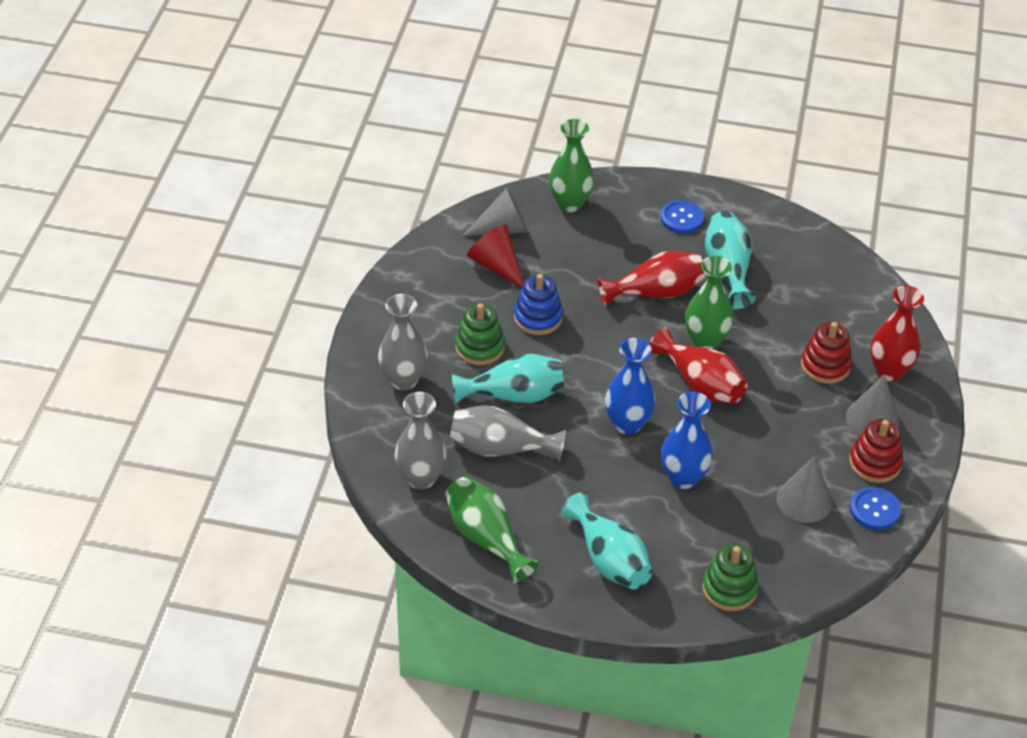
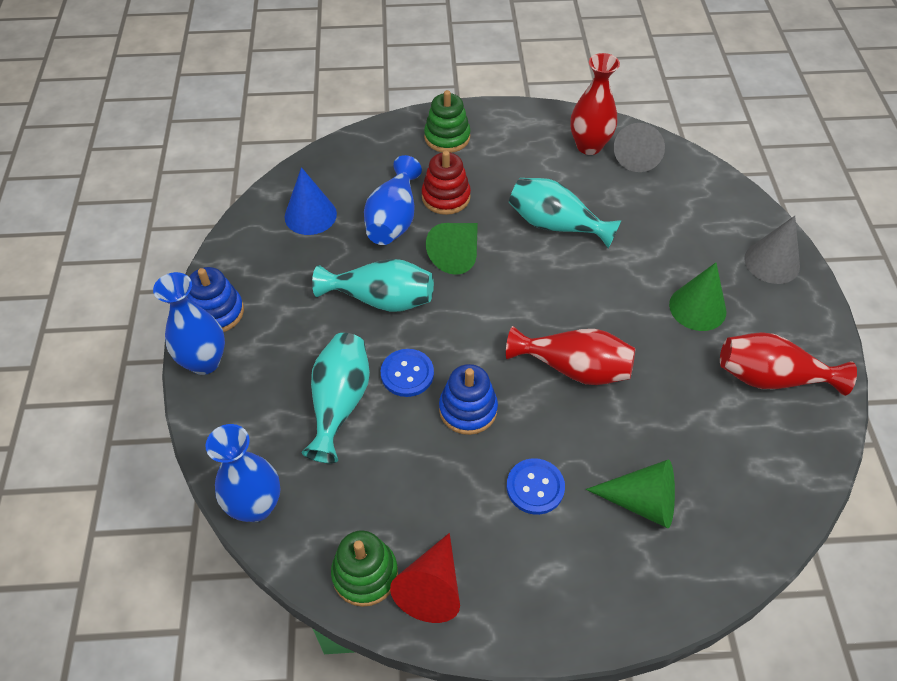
blue cone: none = 0 -> [285,167,337,235] = 1
blue stacking toy: [514,274,563,335] = 1 -> [187,267,244,332] [439,364,498,435] = 2
blue vase: [605,338,656,435] [661,391,713,489] = 2 -> [153,272,225,375] [206,424,281,522] [364,155,422,245] = 3
green cone: none = 0 -> [426,223,478,275] [586,460,675,528] [669,263,727,331] = 3
green vase: [445,476,539,583] [549,119,594,212] [685,256,734,350] = 3 -> none = 0
grey cone: [462,188,528,237] [776,456,832,523] [846,375,900,436] = 3 -> [614,123,665,172] [744,216,800,284] = 2
grey vase: [378,294,428,391] [395,392,447,490] [449,405,566,461] = 3 -> none = 0
red stacking toy: [801,322,852,384] [849,419,903,483] = 2 -> [422,151,471,215] = 1

